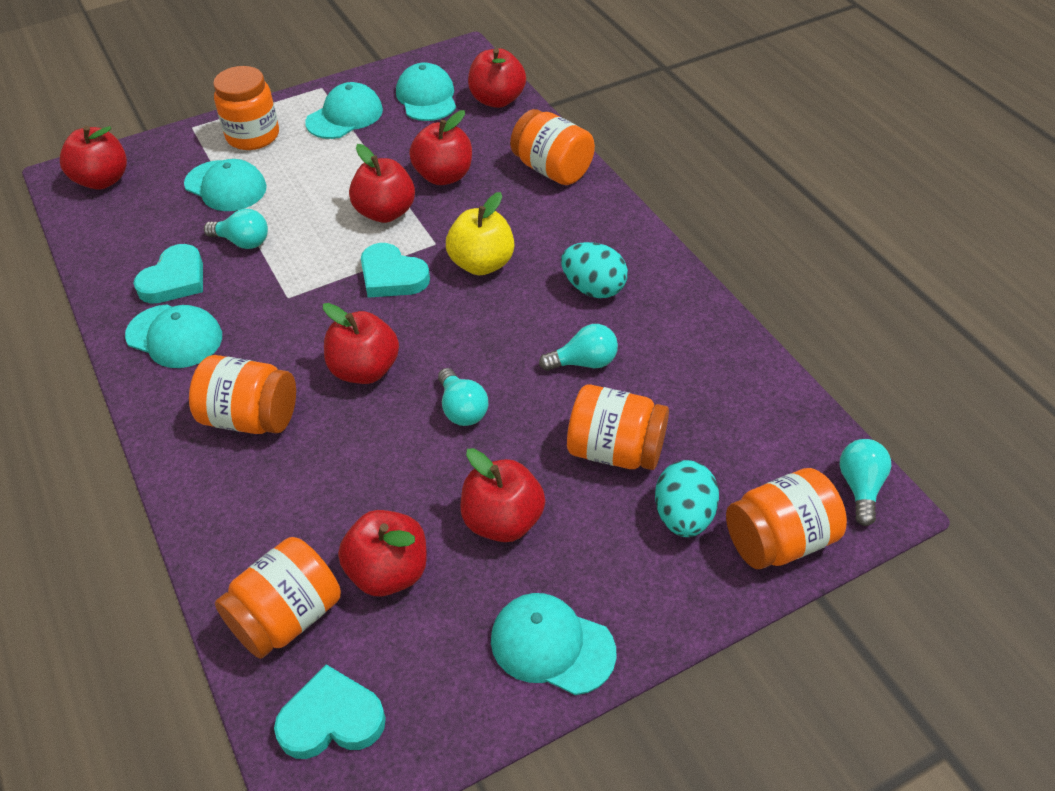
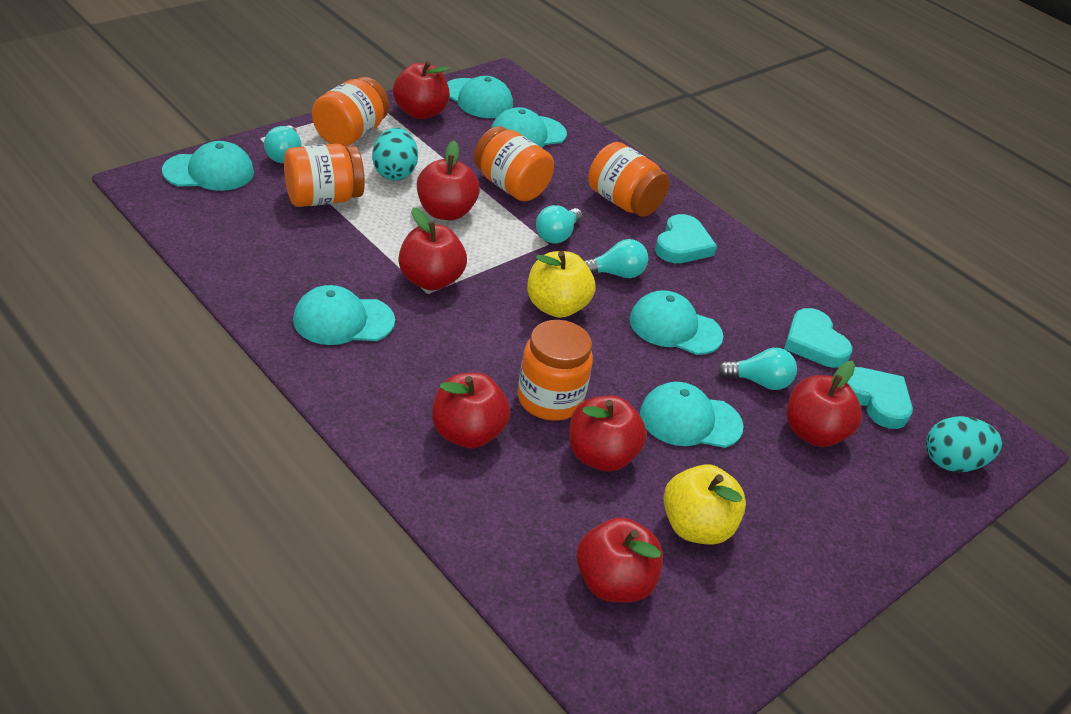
orange jar: [189,355,296,434] [213,66,279,150] [215,537,341,659] [510,109,595,185] [567,384,669,470] [726,468,847,569] = 6 -> [284,144,365,207] [312,77,389,147] [474,126,554,201] [517,320,593,421] [588,142,670,217] = 5
turquoise cap: [125,304,222,368] [184,159,267,211] [305,82,383,139] [396,62,456,121] [491,593,617,695] = 5 -> [162,141,254,191] [293,285,395,345] [447,76,513,118] [491,107,567,147] [629,290,723,355] [640,382,744,448] = 6
yellow apple: [446,192,514,275] = 1 -> [527,251,595,318] [663,464,746,545] = 2

